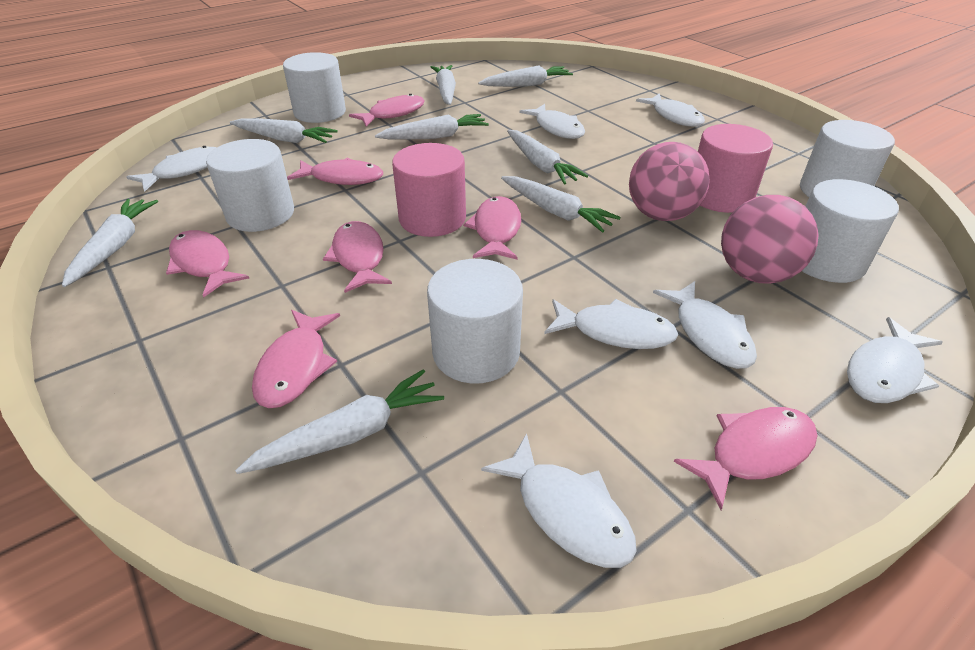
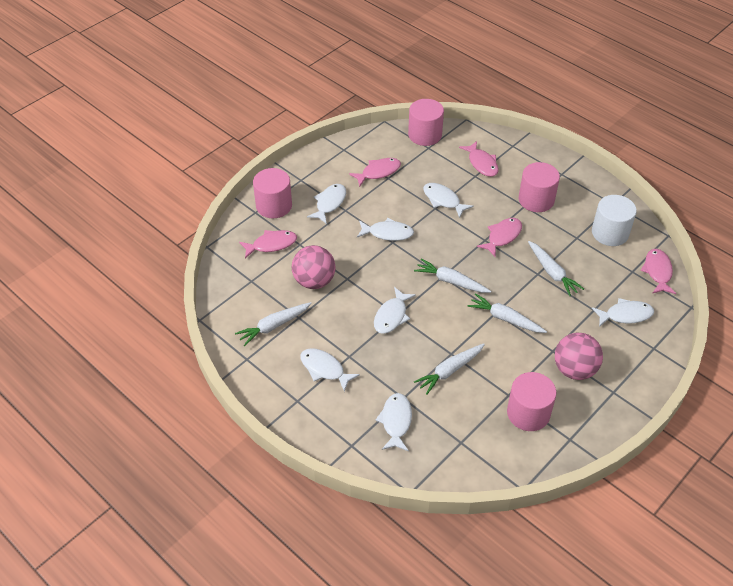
pink cylinder: [392,143,466,237] [698,124,773,213] = 2 -> [253,168,292,218] [408,99,444,146] [507,372,557,431] [519,162,560,212] = 4
pink fish: [166,230,249,298] [252,310,340,408] [287,158,383,185] [323,221,392,293] [349,94,425,127] [463,196,521,260] [674,407,818,510] = 7 -> [239,230,297,258] [349,158,401,187] [459,141,498,177] [477,218,522,257] [641,249,676,294] = 5
white carrot: [62,199,158,287] [230,118,338,143] [235,369,444,474] [375,114,489,139] [431,65,456,105] [478,65,573,87] [501,176,621,233] [507,130,588,185] = 8 -> [235,302,311,346] [414,258,491,293] [414,343,485,395] [467,293,547,333] [528,241,584,296] = 5
white cylinder: [206,139,294,232] [283,52,346,123] [427,259,523,384] [800,120,895,197] [802,179,899,283] = 5 -> [592,195,637,246] = 1

